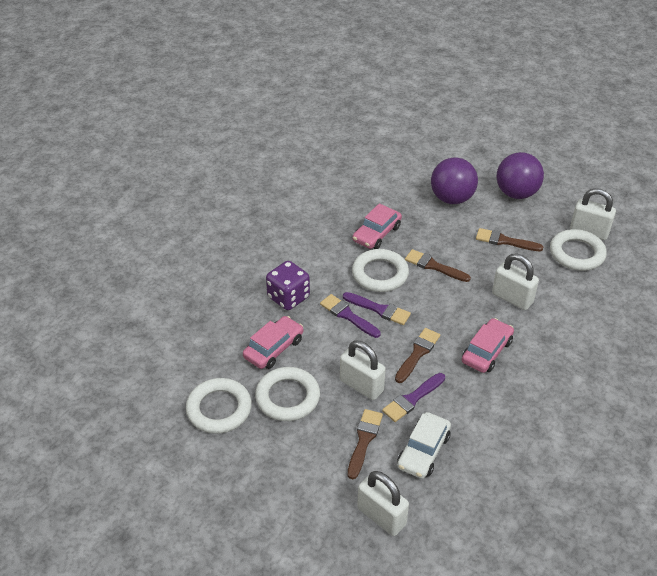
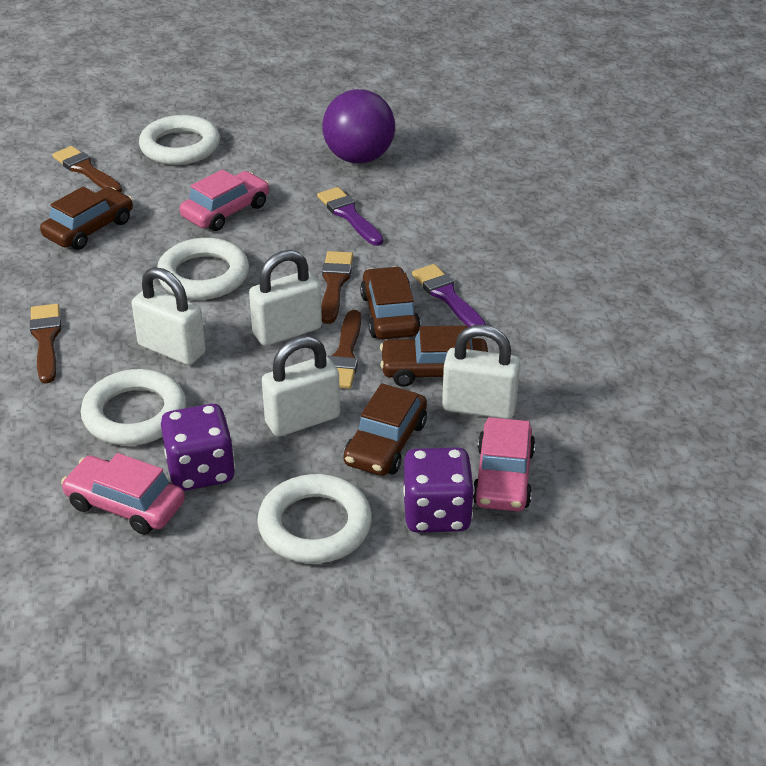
brown car: none = 0 -> [40,187,133,250] [344,383,427,476] [360,266,421,339] [380,326,488,387] = 4
purple ball: [431,158,478,204] [497,152,544,199] = 2 -> [322,89,395,163] = 1
purple brush: [320,294,381,338] [343,292,411,325] [382,373,445,422] = 3 -> [317,187,383,246] [412,264,486,327] = 2
purple dice: [266,261,310,310] = 1 -> [161,404,235,491] [403,447,475,533] = 2
white car: [397,412,451,479] = 1 -> none = 0

